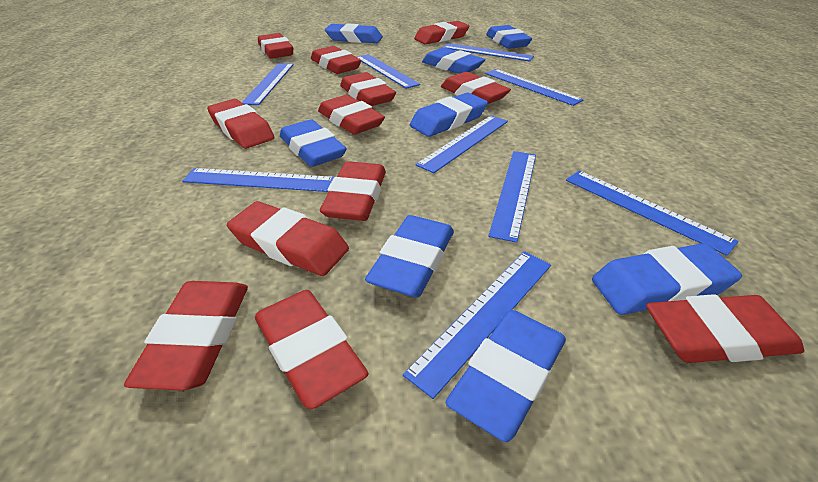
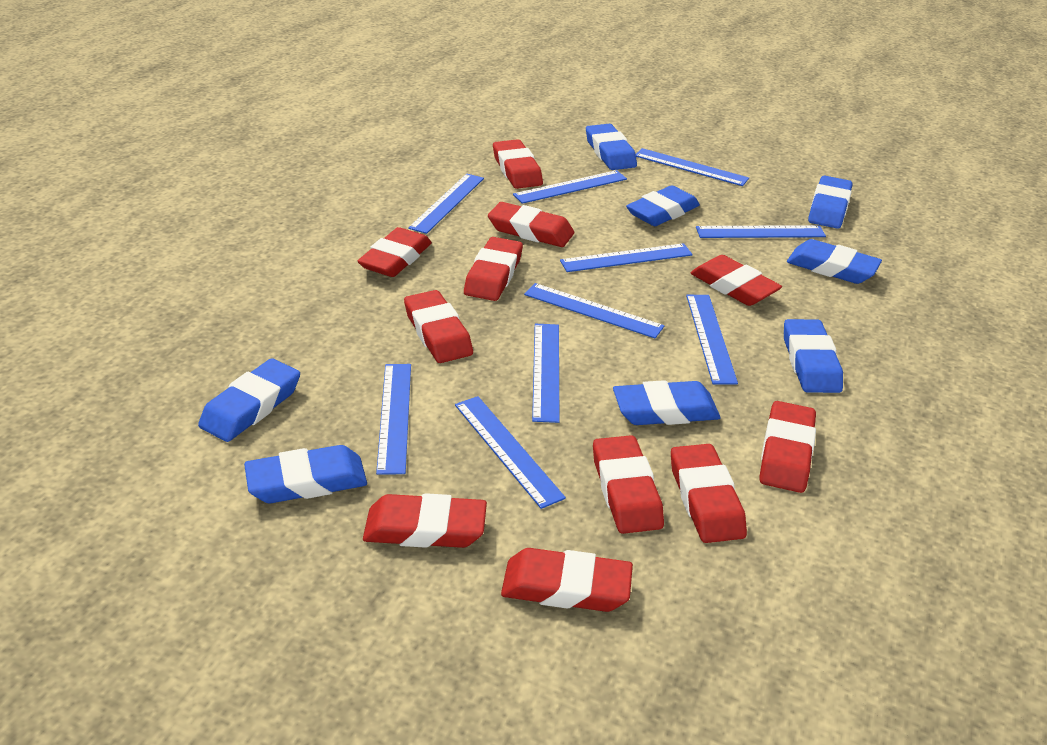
blue ruler: [182,168,334,192] [242,63,294,105] [357,54,420,89] [403,251,551,399] [415,115,508,173] [443,43,534,61] [485,69,583,106] [488,151,536,243] [566,171,738,256] = 9 -> [376,364,411,475] [408,174,484,234] [455,396,566,509] [513,170,627,204] [524,283,664,338] [532,324,560,423] [560,243,693,272] [636,148,749,186] [686,295,738,384] [696,225,826,238] = 10
red eraser: [124,281,248,391] [207,99,274,149] [227,201,349,276] [255,290,369,409] [258,33,293,59] [311,46,361,74] [318,95,385,135] [320,161,386,221] [340,72,396,106] [414,21,469,44] [441,72,511,104] [646,294,804,363] = 12 -> [357,227,432,277] [363,493,487,548] [404,290,473,363] [464,237,523,301] [488,202,574,247] [493,139,543,189] [501,548,633,612] [593,435,664,534] [671,444,747,543] [690,255,782,306] [760,401,816,493] = 11

